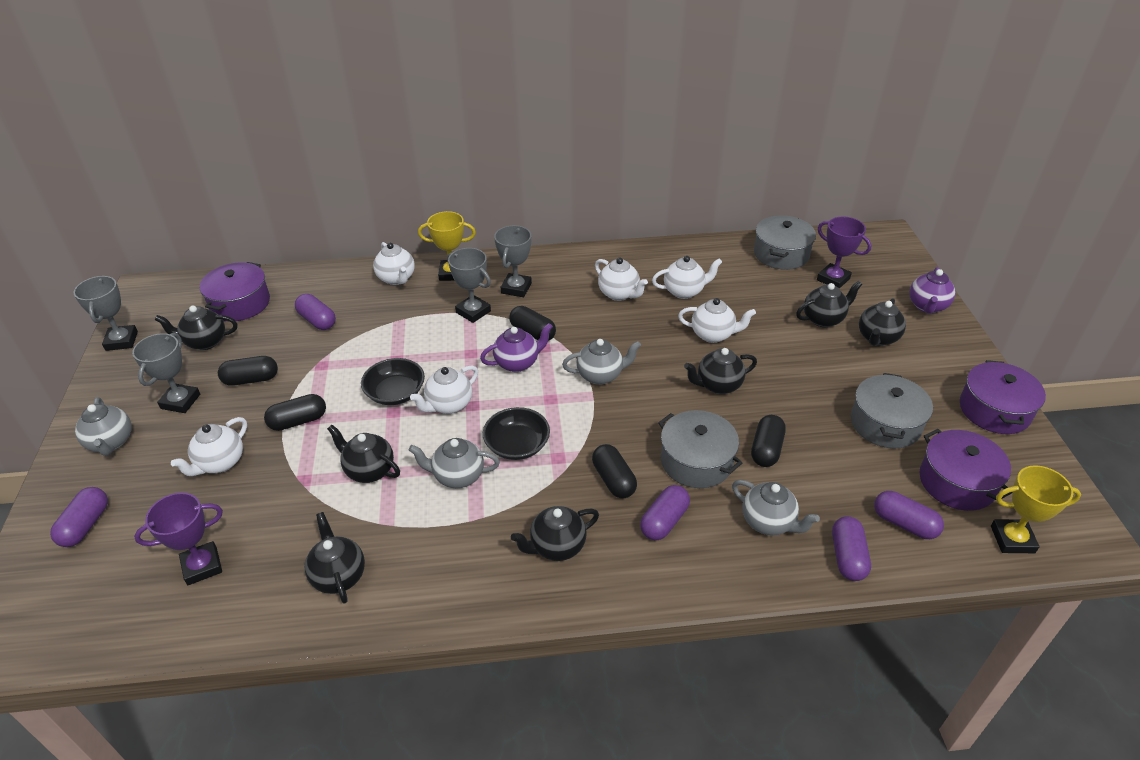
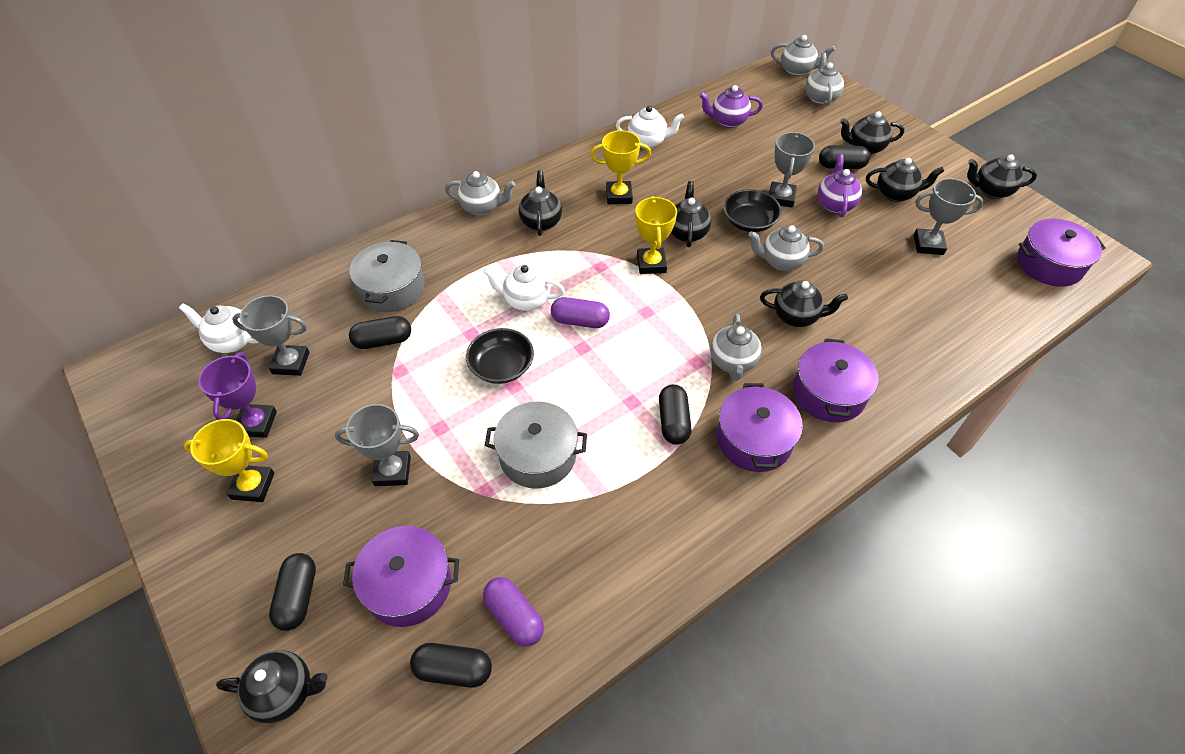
grey pot: [658,410,742,488] [754,215,816,270] [851,373,933,448] = 3 -> [349,240,425,312] [485,402,587,489] = 2
grey teapot: [75,397,132,456] [409,438,500,488] [562,339,641,385] [732,480,820,536] = 4 -> [445,171,515,216] [710,314,762,381] [749,225,824,271] [771,35,835,76] [805,53,844,106] = 5
purple capsule: [50,487,108,547] [295,294,336,330] [640,485,690,540] [832,516,871,581] [874,491,944,539] = 5 -> [483,577,544,647] [551,297,610,328] = 2
purple pot: [200,262,270,321] [920,429,1012,511] [960,360,1046,434] = 3 -> [343,526,459,627] [717,383,803,472] [793,338,879,422] [1017,219,1106,287] = 4
purple trophy: [134,492,223,585] [817,217,872,289] = 2 -> [198,352,277,438] = 1
white teapot: [171,417,247,476] [373,242,415,285] [410,365,478,414] [595,258,648,301] [652,256,722,299] [678,298,756,343] = 6 -> [179,303,259,353] [483,265,565,311] [616,105,684,149] = 3
yellow trophy: [418,211,476,281] [991,465,1081,553] = 2 -> [184,419,274,502] [590,130,651,204] [635,196,677,274] = 3

